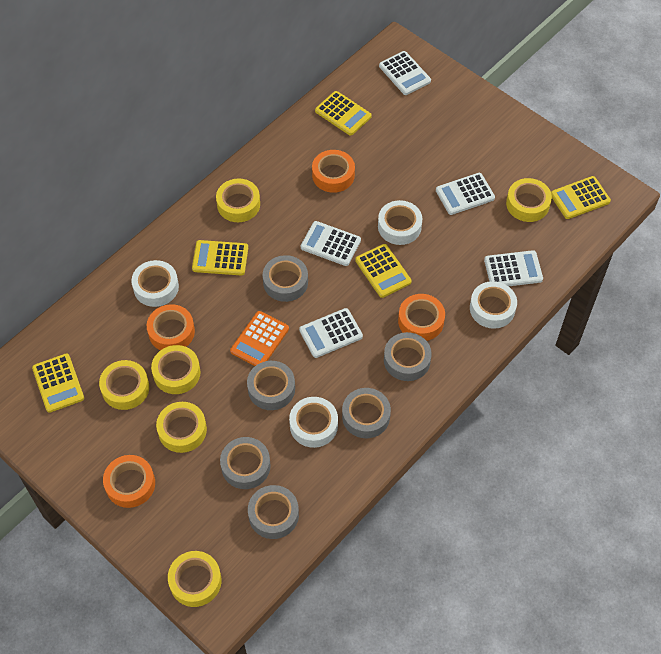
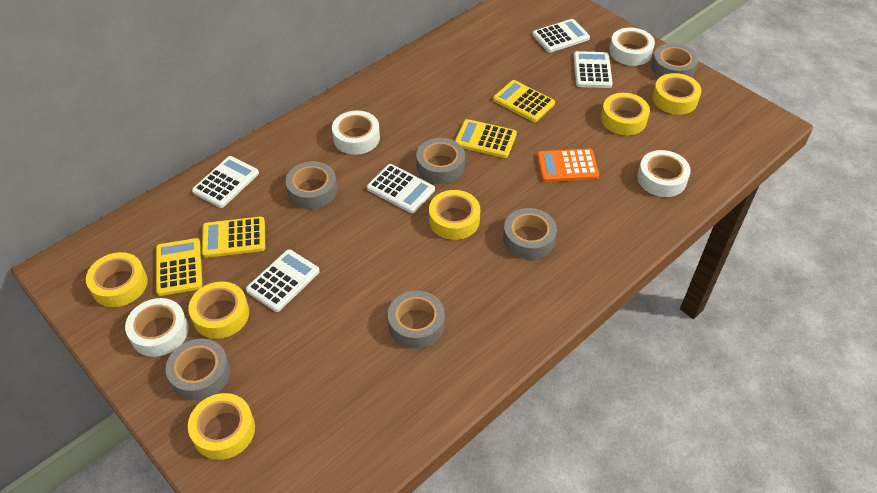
orange tape: [103,455,155,508] [147,304,195,350] [312,150,355,193] [398,294,445,341] = 4 -> none = 0
yellow calculator: [32,353,84,413] [192,240,248,276] [315,91,372,136] [355,244,412,298] [551,176,611,219] = 5 -> [156,238,203,296] [202,217,265,258] [455,119,517,158] [493,80,555,122] = 4

